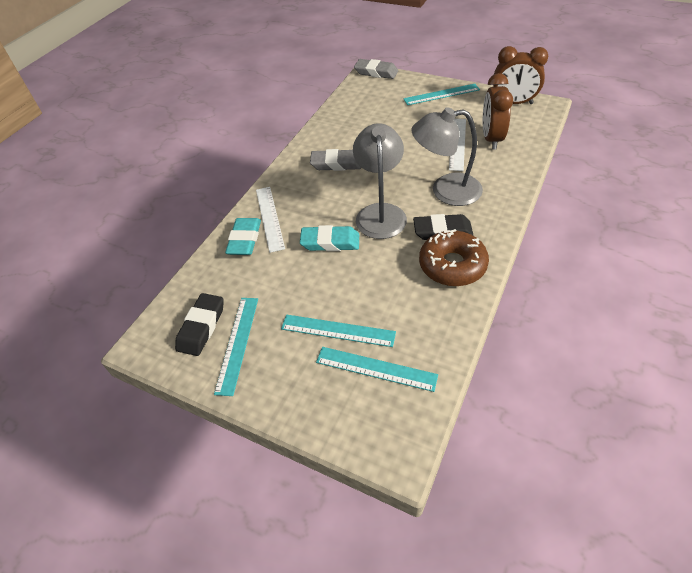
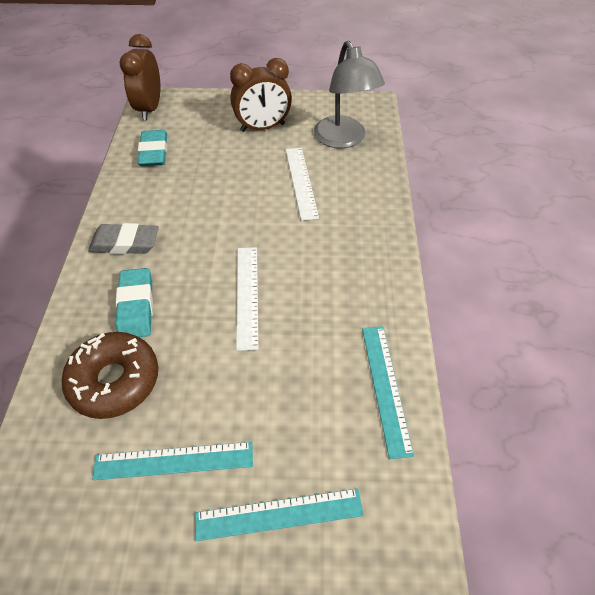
black eraser: [175,293,224,356] [413,214,474,240] = 2 -> none = 0
grey eraser: [310,149,361,171] [354,59,398,79] = 2 -> [88,223,159,254] = 1
grey lamp: [353,123,407,239] [411,107,483,206] = 2 -> [314,41,385,148] = 1
turquoise ruler: [214,298,258,396] [281,314,396,347] [316,347,438,392] [403,84,480,105] = 4 -> [92,442,253,480] [195,488,364,541] [362,326,414,459] = 3

